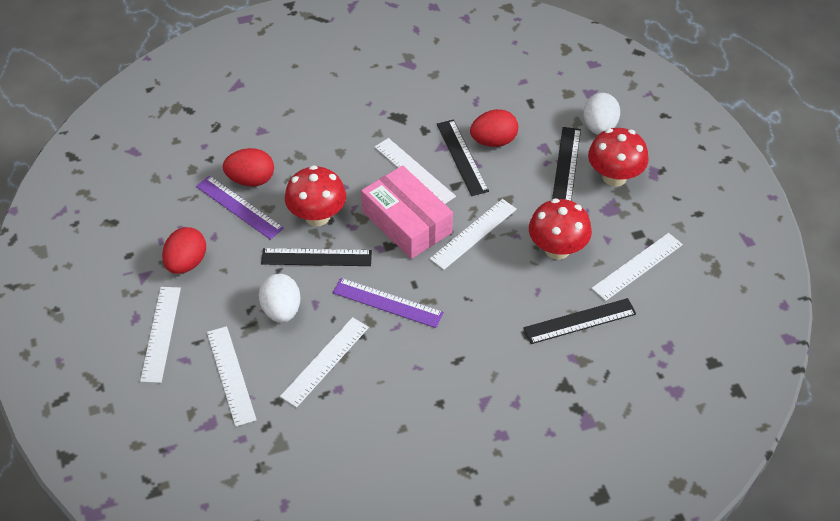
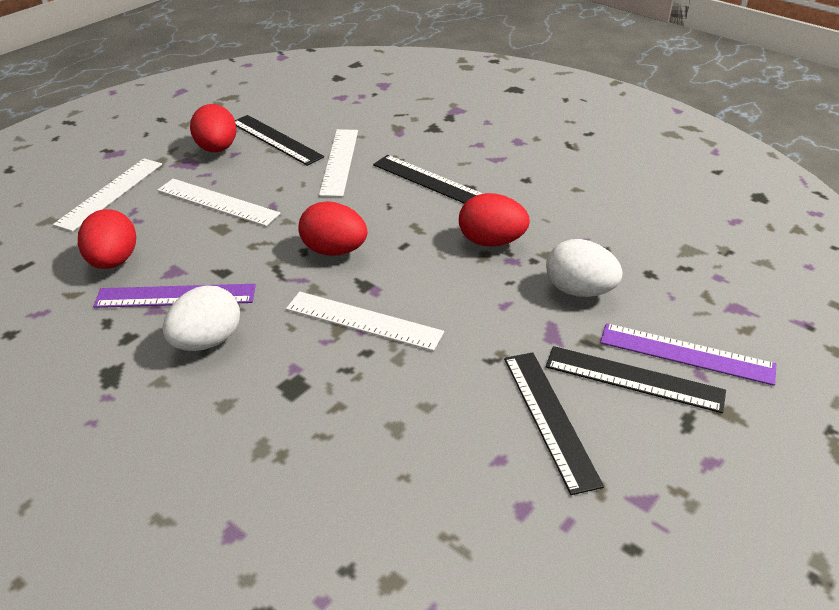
pink box: [361,165,453,259] = 1 -> none = 0
red egg: [162,227,206,274] [223,148,274,187] [470,109,518,147] = 3 -> [78,209,136,269] [190,104,237,152] [298,201,367,256] [459,193,530,247] = 4
red mushroom: [285,165,346,226] [529,198,592,260] [588,128,648,187] = 3 -> none = 0
white ruler: [140,287,181,383] [207,326,257,427] [280,317,369,408] [375,138,456,204] [430,199,517,270] [591,233,683,301] = 6 -> [53,159,162,232] [157,179,280,226] [286,292,444,351] [319,129,358,197] = 4

